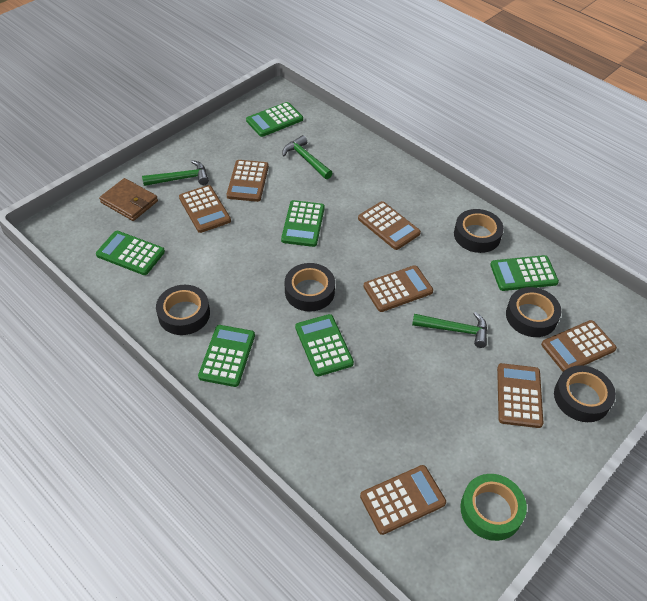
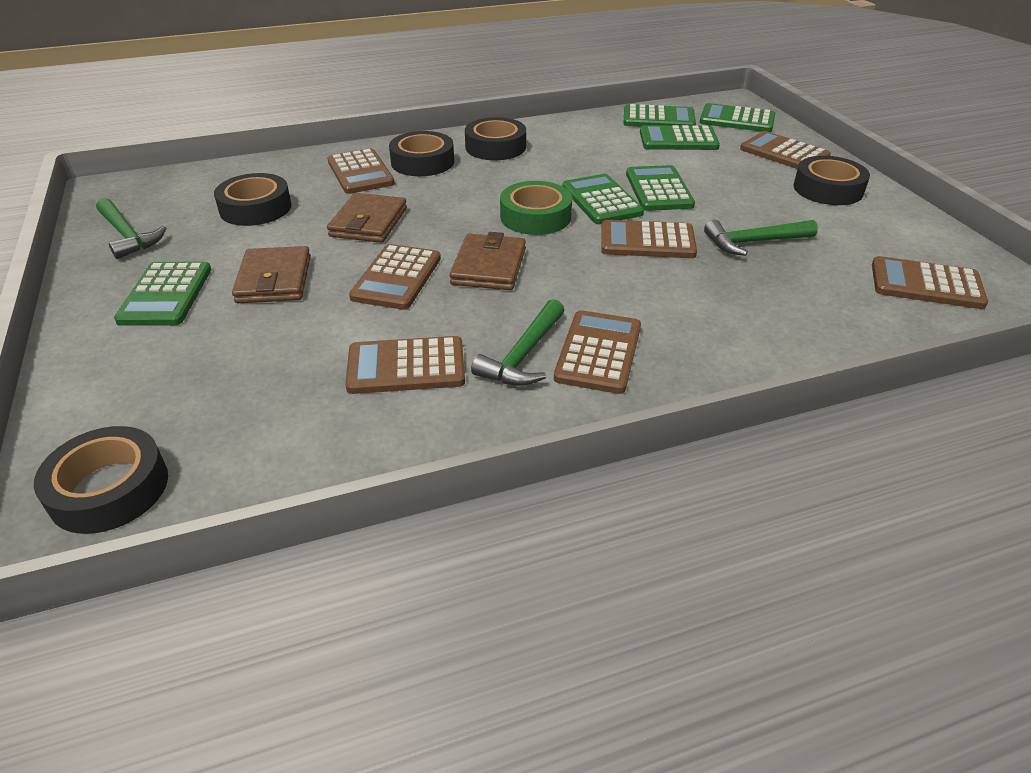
brown wallet: [99,178,158,221] = 1 -> [232,246,311,303] [327,193,407,243] [449,232,526,290] = 3

